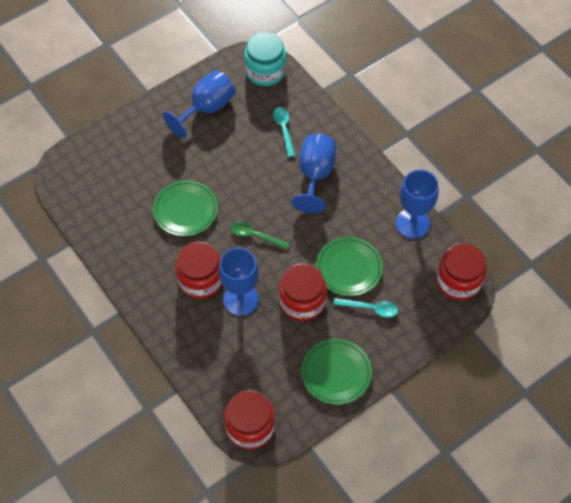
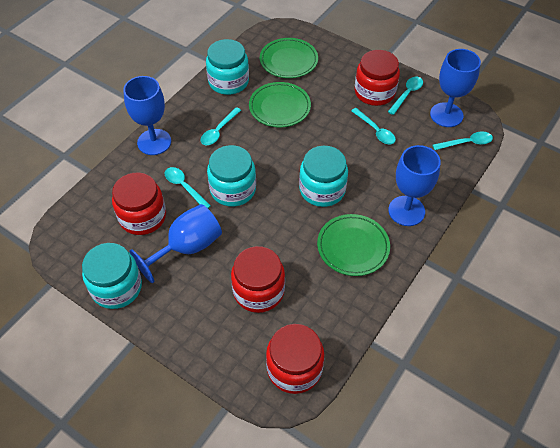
green spoon: [230,221,289,250] = 1 -> none = 0
turquoise jar: [244,32,286,86] = 1 -> [82,243,142,309] [206,39,249,95] [207,145,256,207] [299,146,348,207] = 4
turquoise spoon: [273,107,295,157] [333,298,398,317] = 2 -> [165,167,211,208] [201,107,241,145] [351,108,396,144] [388,77,423,115] [433,131,493,150] = 5

